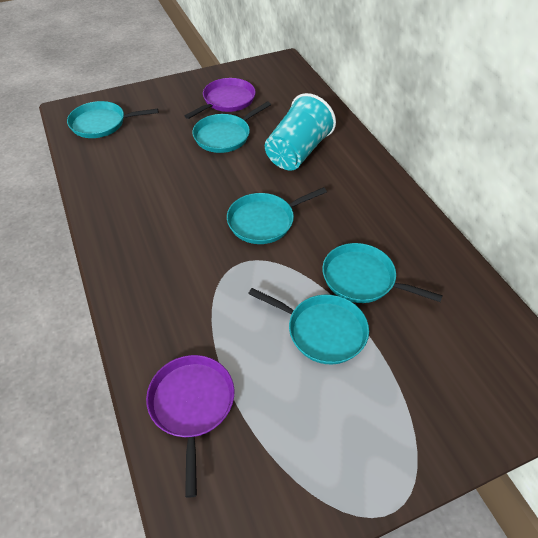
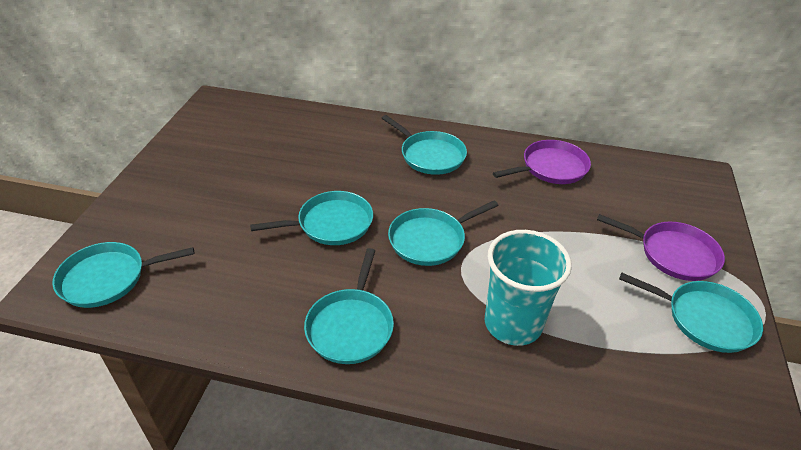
turquoise pan: [67,101,158,138] [192,102,271,153] [227,187,327,244] [248,288,369,365] [322,243,443,303] = 5 -> [53,242,194,308] [250,191,373,245] [304,248,394,364] [382,115,467,175] [388,200,499,266] [619,273,763,353] = 6

